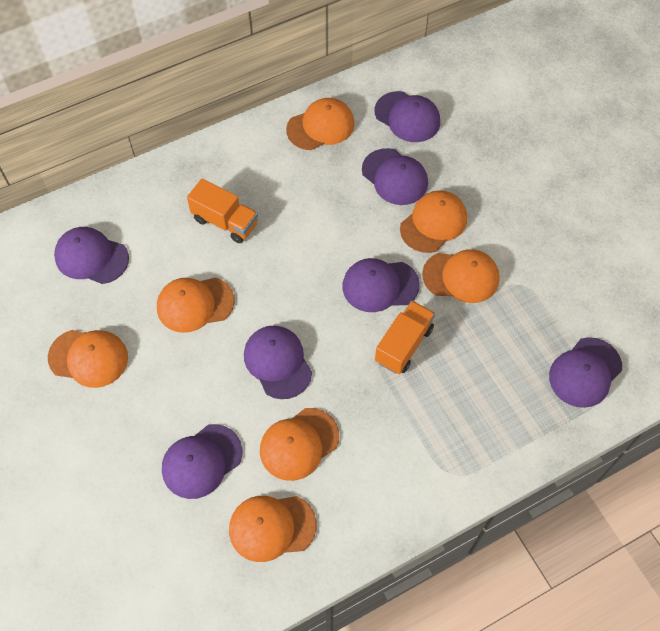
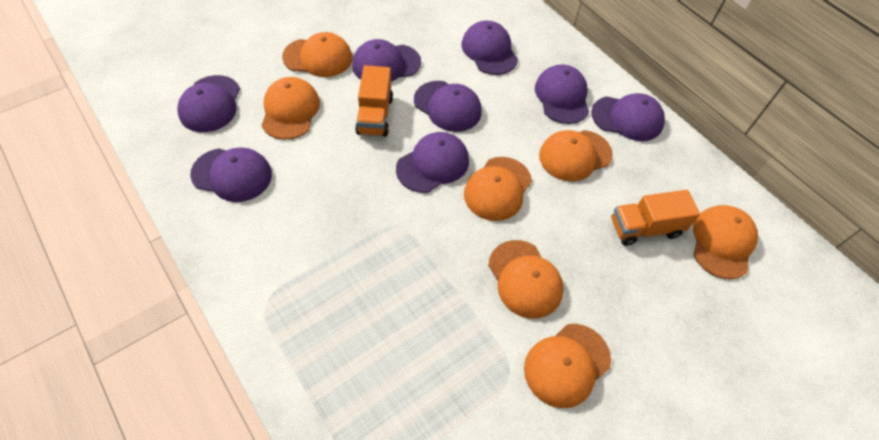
purple cap: [54,227,129,284] [162,424,243,499] [244,325,312,399] [342,258,420,312] [362,148,428,205] [375,91,440,142] [549,337,622,408] = 7 -> [177,75,240,132] [190,148,272,202] [352,39,421,82] [396,132,469,193] [414,81,482,132] [462,21,518,75] [535,64,589,124] [591,93,665,141] = 8

